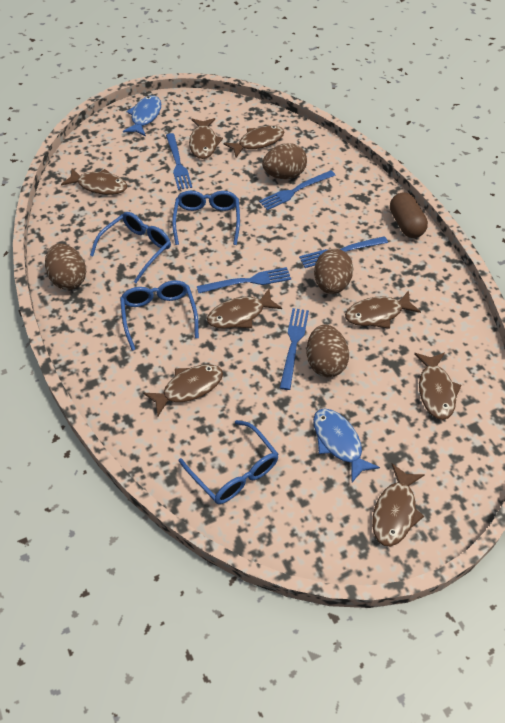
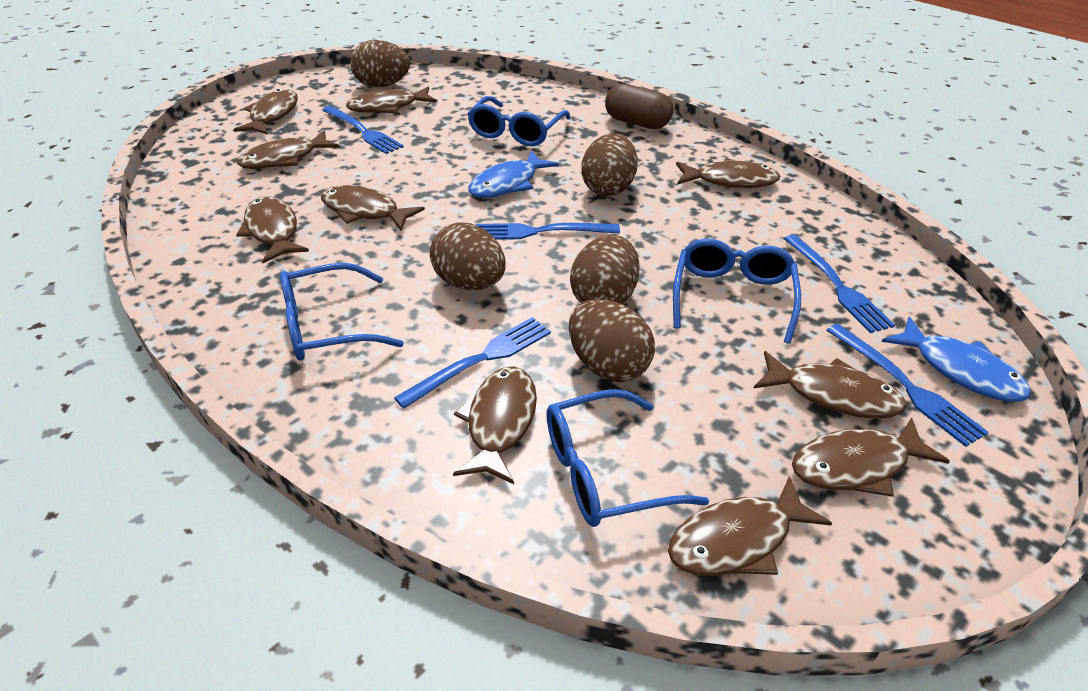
brown egg: [45,244,86,290] [262,143,307,179] [307,325,349,377] [314,249,353,294] = 4 -> [350,40,410,87] [430,223,506,290] [569,299,655,382] [570,235,640,304] [581,133,638,196] = 5
brown fish: [61,168,127,195] [143,364,223,416] [189,118,223,159] [207,289,282,329] [224,125,284,157] [345,291,421,329] [372,463,425,547] [414,352,462,420] = 8 -> [233,89,298,135] [236,196,309,263] [237,131,340,169] [321,185,425,230] [346,86,437,113] [453,366,537,484] [668,476,832,576] [676,158,780,188] [753,351,907,419] [792,417,950,497] = 10

